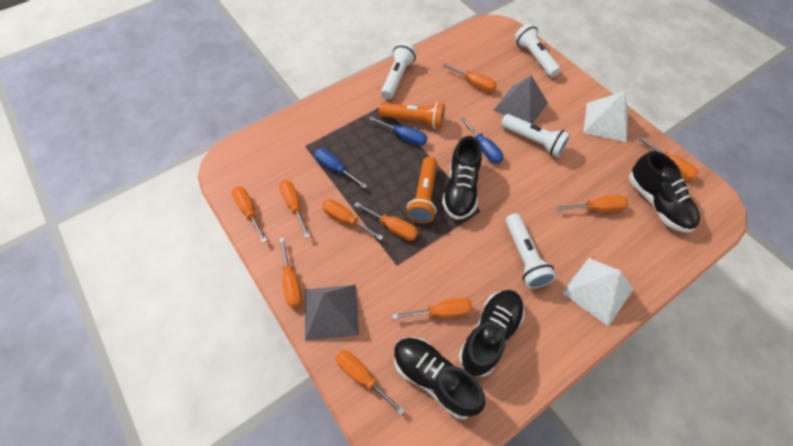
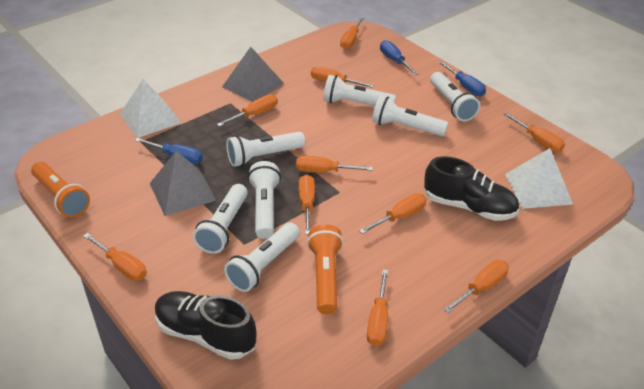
black shoe: [394,337,486,419] [442,136,482,220] [459,290,525,377] [629,151,700,232] = 4 -> [155,291,257,360] [424,156,519,221] = 2
white flashlight: [381,42,417,99] [501,114,570,157] [505,213,556,289] [515,23,561,77] = 4 -> [193,184,248,254] [224,223,300,292] [226,132,305,167] [248,161,281,239] [323,75,396,106] [372,96,448,136] [430,72,480,121] = 7

